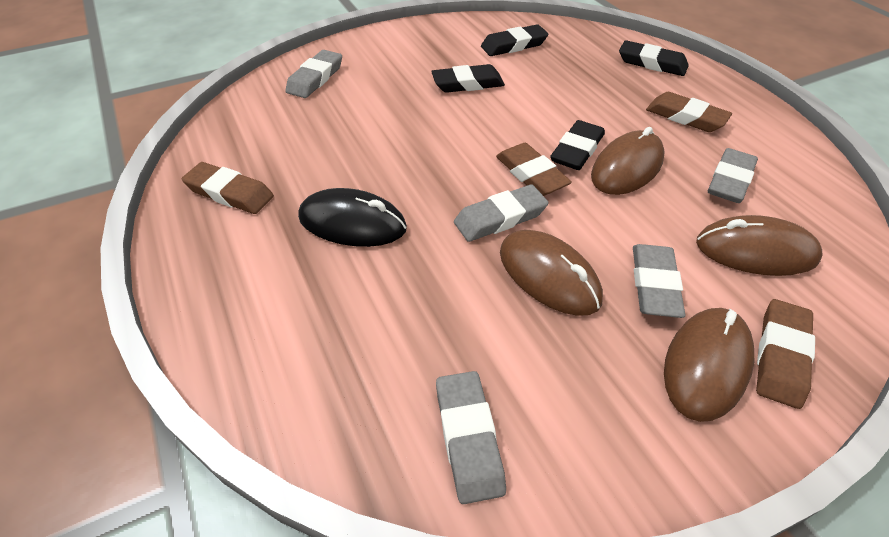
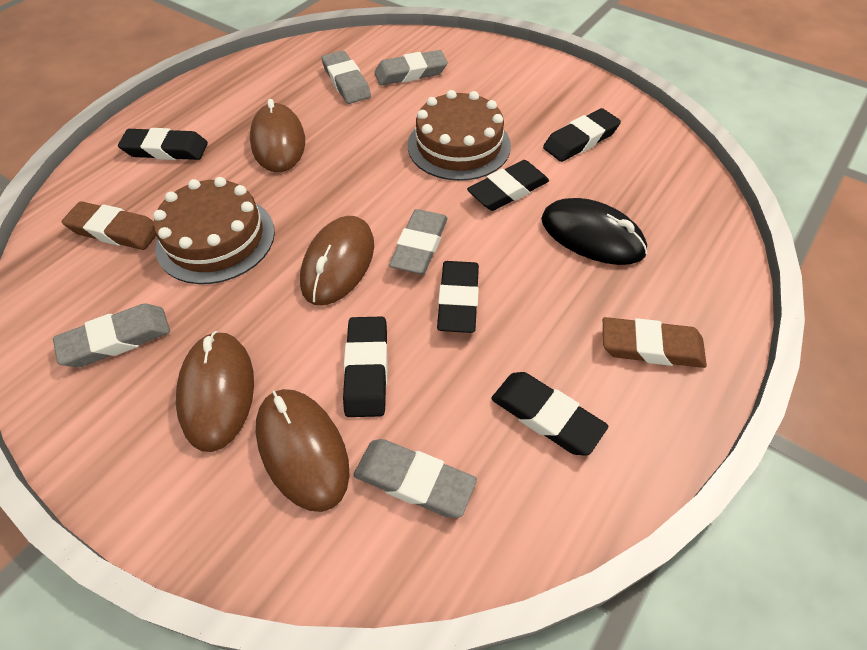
black eraser: [431,64,505,93] [481,24,549,56] [550,120,605,170] [619,40,689,76] = 4 -> [118,128,208,160] [343,316,388,417] [437,261,479,333] [467,160,549,211] [491,372,609,456] [543,108,621,162] = 6
brown cake: none = 0 -> [153,177,275,284] [408,90,511,181] = 2
brown eraser: [182,162,274,214] [496,143,572,196] [646,92,732,132] [756,299,815,409] = 4 -> [62,201,156,250] [603,317,707,368] = 2

